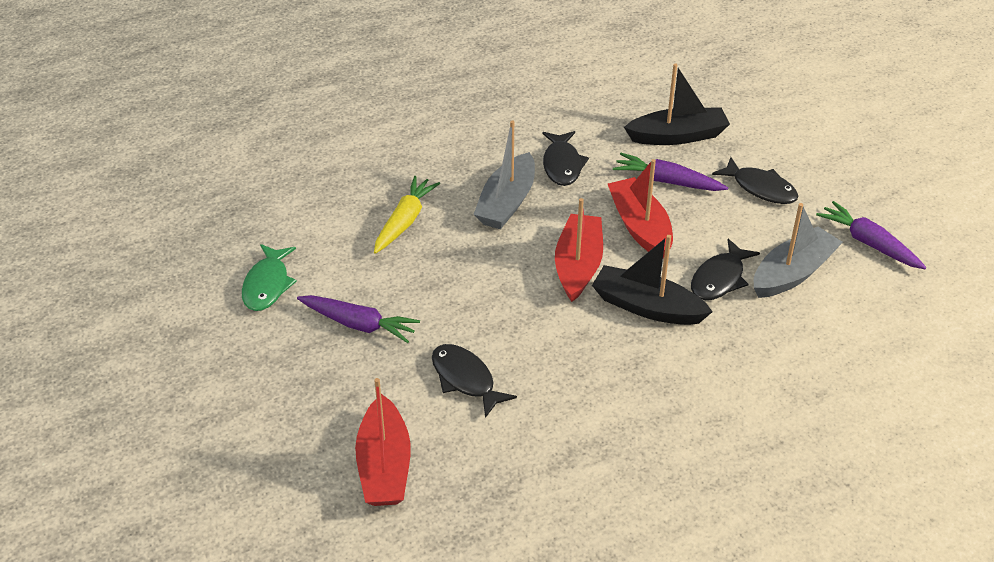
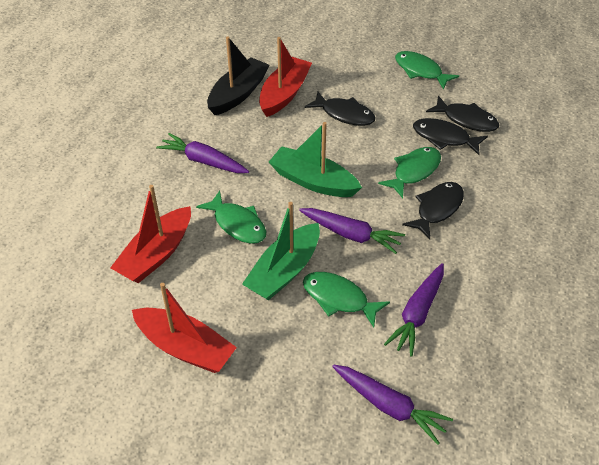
black boat: [592,235,713,325] [624,63,730,145] = 2 -> [207,36,270,115] = 1
green boat: none = 0 -> [242,202,320,300] [269,122,362,197] = 2
green fish: [242,244,297,311] = 1 -> [196,190,266,244] [303,272,390,328] [378,147,441,198] [395,51,459,90] = 4
grey boat: [473,120,535,229] [754,203,843,298] = 2 -> none = 0
purple carrot: [297,295,420,343] [613,153,728,191] [816,201,927,269] = 3 -> [156,133,249,173] [299,208,405,254] [332,364,453,445] [384,263,444,357] = 4
yellow carrot: [374,176,440,254] = 1 -> none = 0

